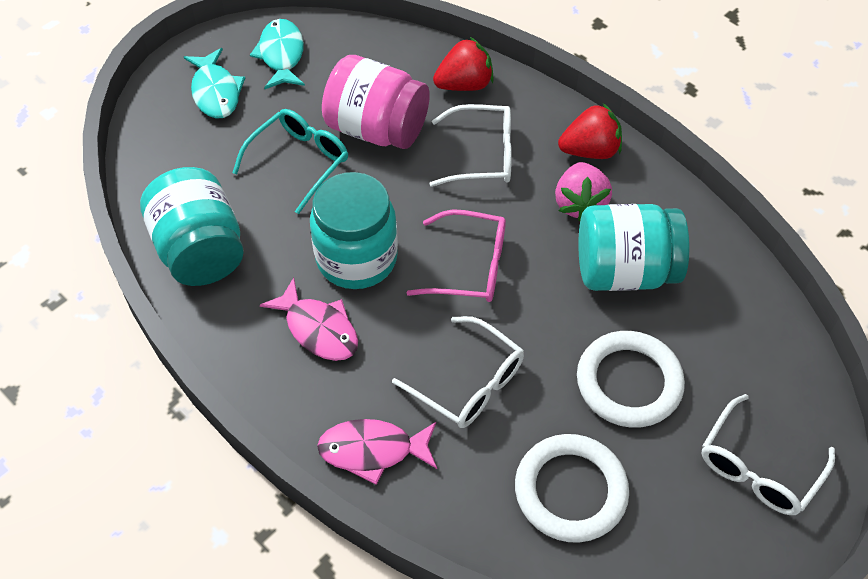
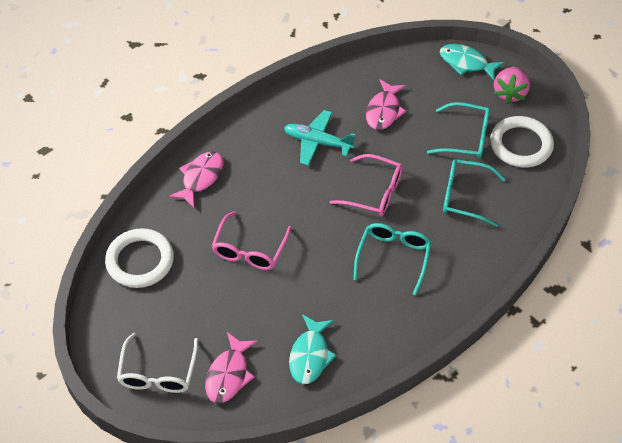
pink fish: [260,278,358,361] [317,419,437,485] = 2 -> [169,151,223,208] [205,332,258,403] [366,79,407,130] = 3
pink glasses: [406,209,506,302] = 1 -> [212,211,292,270] [330,154,403,216] = 2
pink jar: [322,55,430,149] = 1 -> none = 0
red strawberry: [433,37,494,91] [558,103,622,159] = 2 -> none = 0
turquoise glasses: [233,109,348,214] = 1 -> [353,223,432,295] [427,102,490,159] [443,159,506,227] = 3
turquoise jar: [140,167,244,286] [310,172,398,289] [578,204,690,291] = 3 -> none = 0
turquoise plane: none = 0 -> [284,110,356,166] = 1
white glasses: [392,316,524,428] [429,104,512,187] [701,394,835,515] = 3 -> [117,333,198,393] = 1

